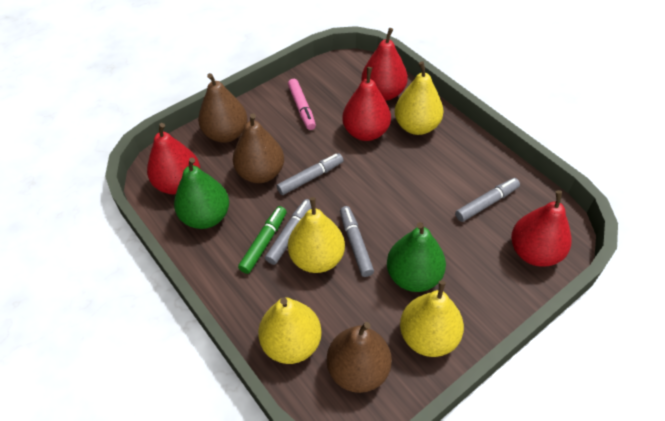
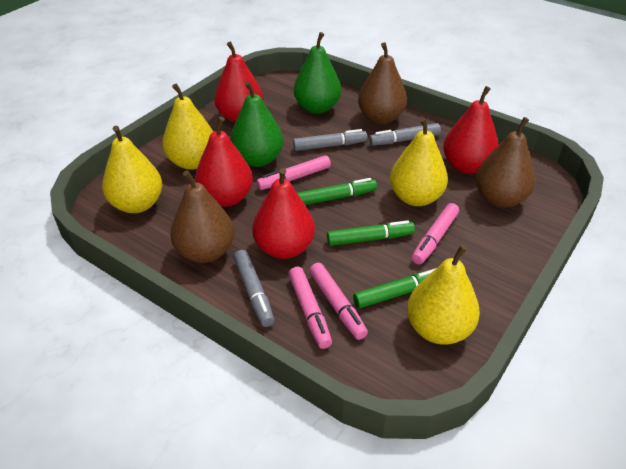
green marker: [238,206,287,274] = 1 -> [297,178,377,205] [327,220,415,246] [353,268,436,309] = 3
grey marker: [265,199,312,265] [277,153,344,195] [340,206,374,277] [455,178,520,222] = 4 -> [233,250,274,327] [293,129,367,151] [369,123,441,146] = 3
pink marker: [288,79,316,130] = 1 -> [256,155,331,190] [288,267,332,349] [309,263,368,340] [412,203,459,264] = 4

